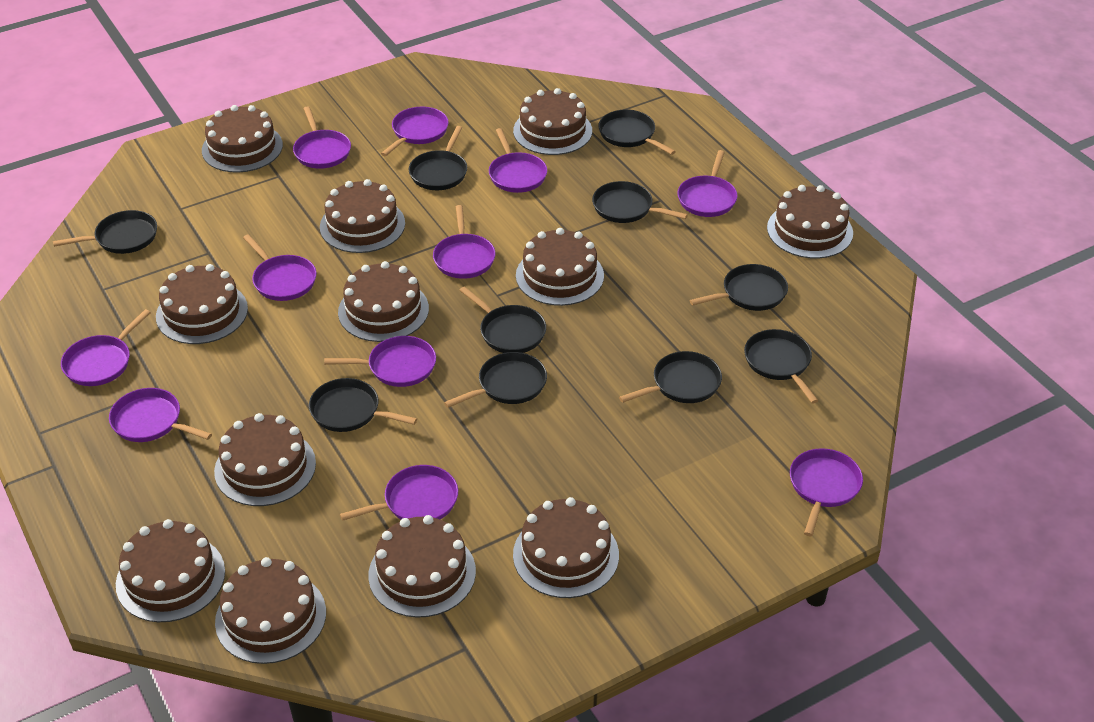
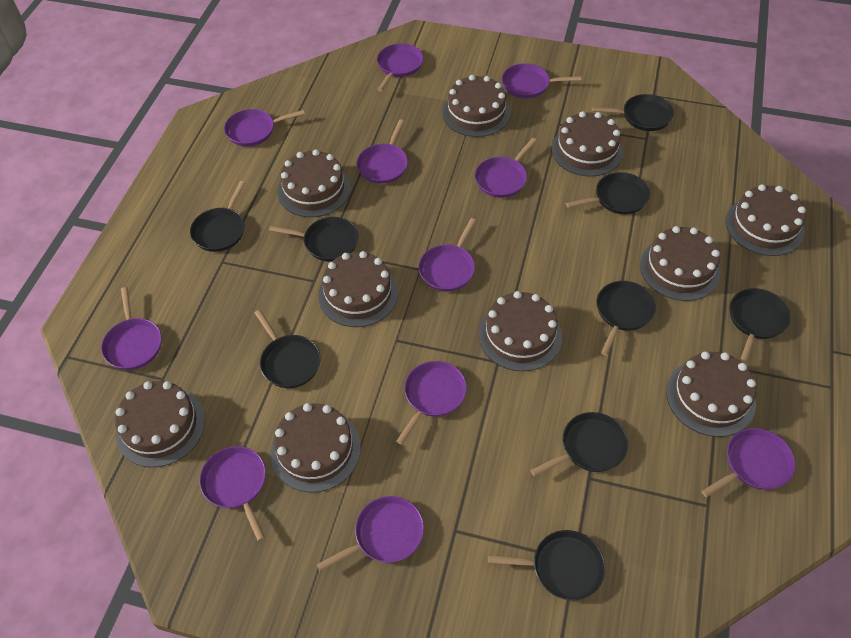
black pan: [53,210,157,254] [309,378,417,432] [409,126,467,190] [444,352,547,408] [459,287,546,353] [592,181,688,223] [598,110,676,155] [619,351,722,403] [689,264,788,311] [744,329,818,404] = 10 -> [190,181,245,252] [255,310,321,388] [269,217,359,262] [488,530,605,600] [530,412,628,476] [566,172,650,214] [592,94,674,131] [596,281,656,356] [730,288,791,364] = 9
brown cake: [116,519,225,622] [156,264,248,344] [202,105,283,173] [214,413,316,506] [215,557,326,664] [320,179,405,253] [338,261,429,342] [368,515,476,617] [513,88,592,155] [513,497,619,598] [516,228,604,306] [767,185,853,259] = 12 -> [115,381,205,467] [270,403,361,492] [278,149,351,217] [318,251,398,327] [442,75,511,137] [479,291,562,371] [552,111,623,176] [640,226,721,301] [666,351,756,437] [726,184,806,256] = 10

